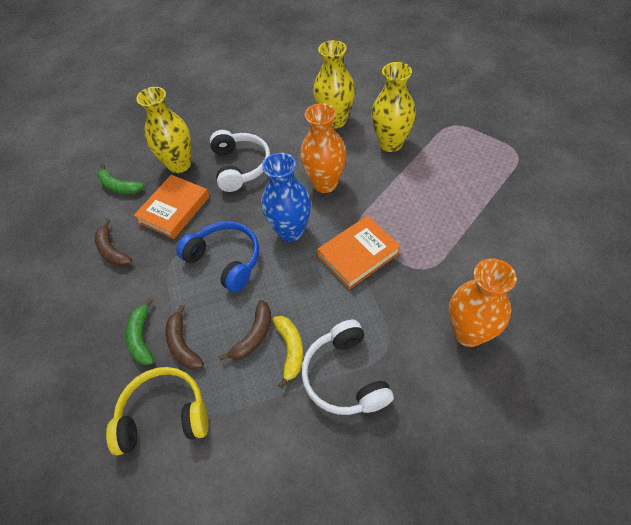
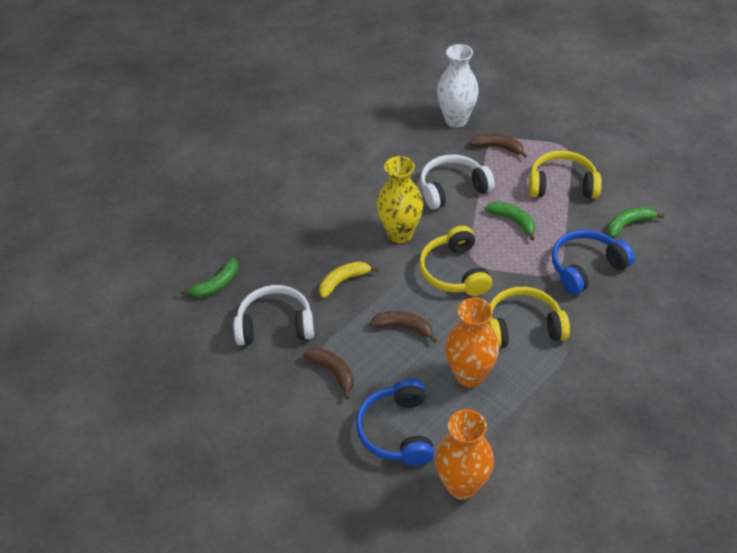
blue headphones: [176,221,259,292] = 1 -> [356,378,434,466] [552,230,635,295] = 2
blue vase: [261,153,311,242] = 1 -> none = 0
green banana: [98,164,144,194] [126,298,154,365] = 2 -> [181,258,238,298] [485,201,535,240] [607,207,665,238] = 3
orange book: [134,175,210,239] [317,216,401,290] = 2 -> none = 0
white vase: none = 0 -> [437,44,479,127] = 1
yellow headphones: [106,367,209,455] = 1 -> [419,226,492,296] [487,287,570,348] [529,151,602,199] = 3
yellow vase: [136,87,191,173] [313,40,355,129] [371,62,416,152] = 3 -> [377,156,423,243] = 1

